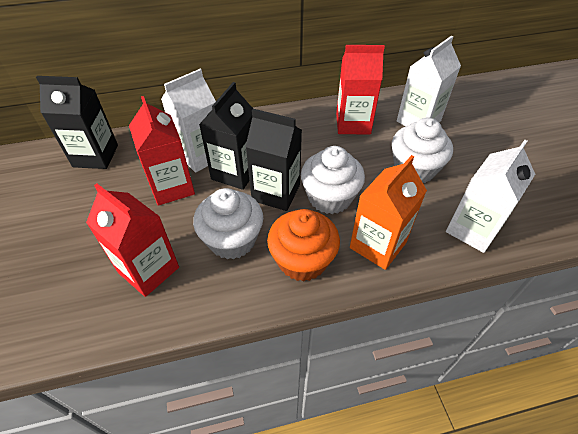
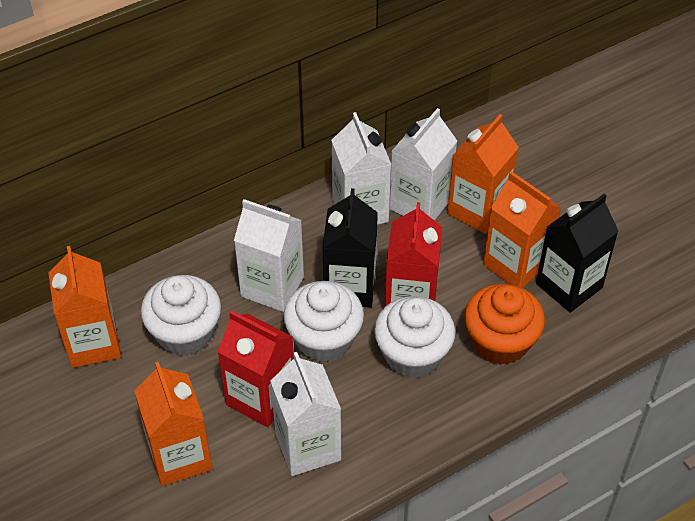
black carton: [36,76,118,169] [199,82,253,190] [245,109,302,211] = 3 -> [322,188,378,307] [536,194,619,312] = 2
orange carton: [350,155,427,270] = 1 -> [49,246,121,368] [134,362,212,486] [447,114,519,234] [483,171,561,288] = 4
red carton: [86,183,179,297] [129,96,195,206] [336,45,385,135] = 3 -> [218,310,294,427] [385,202,442,307] = 2
white carton: [161,69,216,173] [397,35,461,126] [446,140,535,253] = 3 -> [234,199,304,312] [270,352,341,476] [331,112,391,225] [390,108,457,220] = 4

